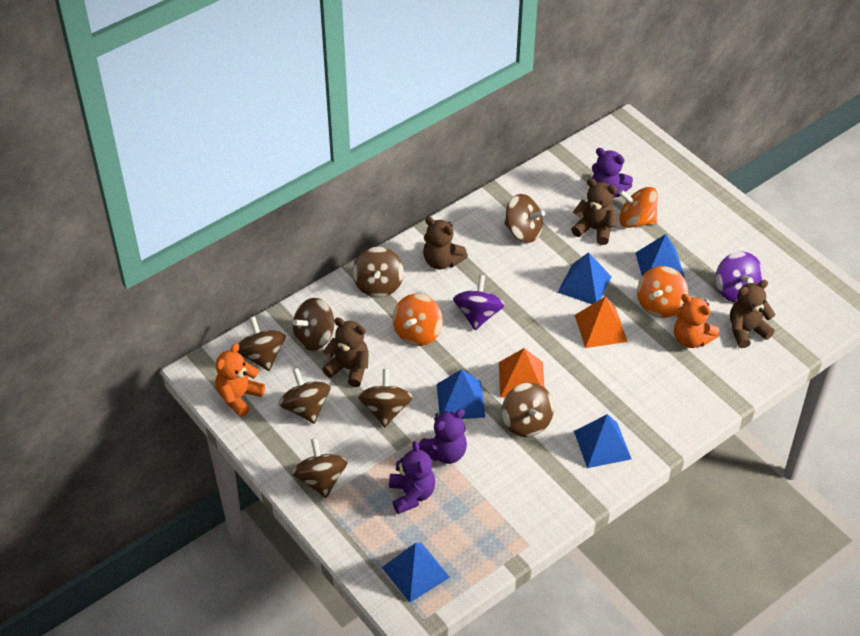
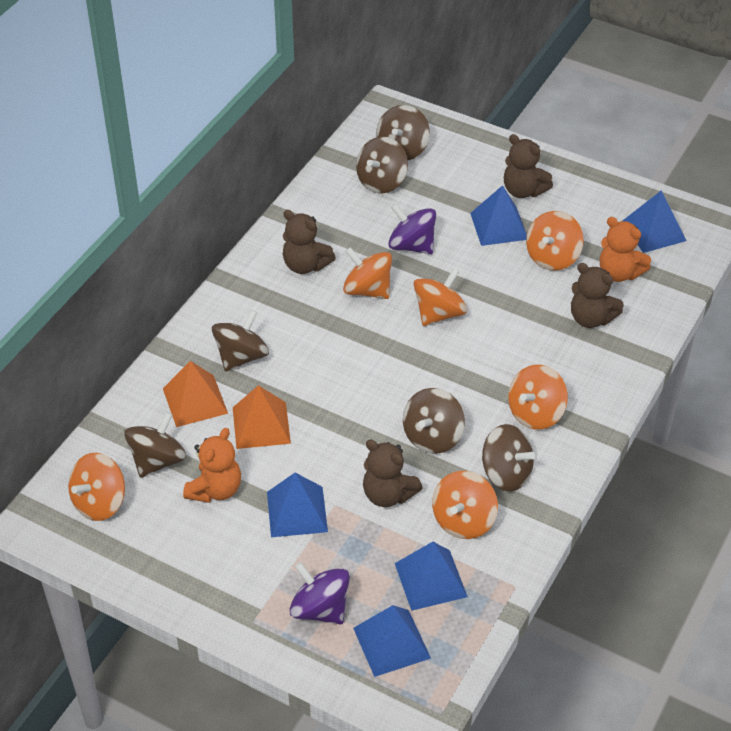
brown spinning top: [238,316,286,371] [278,368,331,424] [292,438,348,498] [293,298,334,351] [352,247,404,298] [358,369,413,427] [502,383,554,437] [505,194,545,243] = 8 -> [124,412,186,478] [212,310,269,372] [356,136,408,194] [376,105,430,160] [403,388,465,454] [482,424,535,492] = 6
orange spinning top: [393,294,443,346] [619,187,658,228] [637,266,688,318] = 3 -> [68,453,125,521] [343,247,392,299] [413,268,467,326] [432,471,498,539] [508,365,568,430] [526,211,584,271] = 6
purple teddy bear: [389,441,435,514] [419,409,467,464] [592,148,633,197] = 3 -> none = 0

